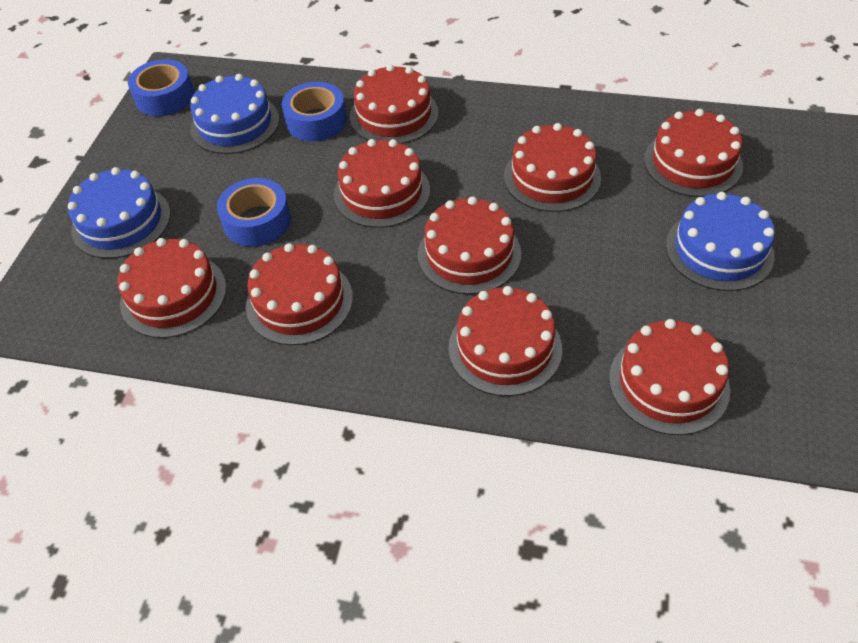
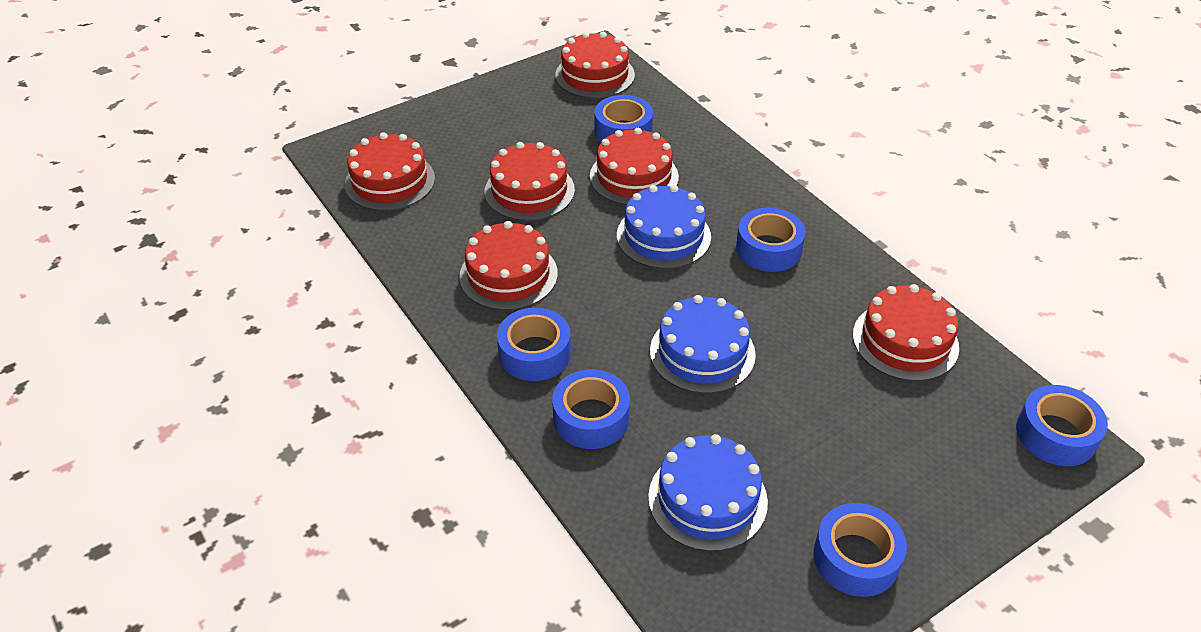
blue tape: [128,59,194,116] [217,178,291,247] [282,82,347,142] = 3 -> [497,308,571,381] [552,369,630,449] [595,95,653,142] [736,208,806,272] [813,503,907,597] [1016,385,1108,466] = 6
red cake: [117,238,226,338] [246,243,353,345] [334,139,430,228] [350,64,438,144] [418,197,521,294] [449,286,562,396] [504,123,601,212] [609,319,730,435] [644,109,743,197] = 9 -> [345,132,435,211] [459,221,558,310] [484,142,575,221] [555,32,635,98] [590,128,679,205] [853,284,959,381] = 6

